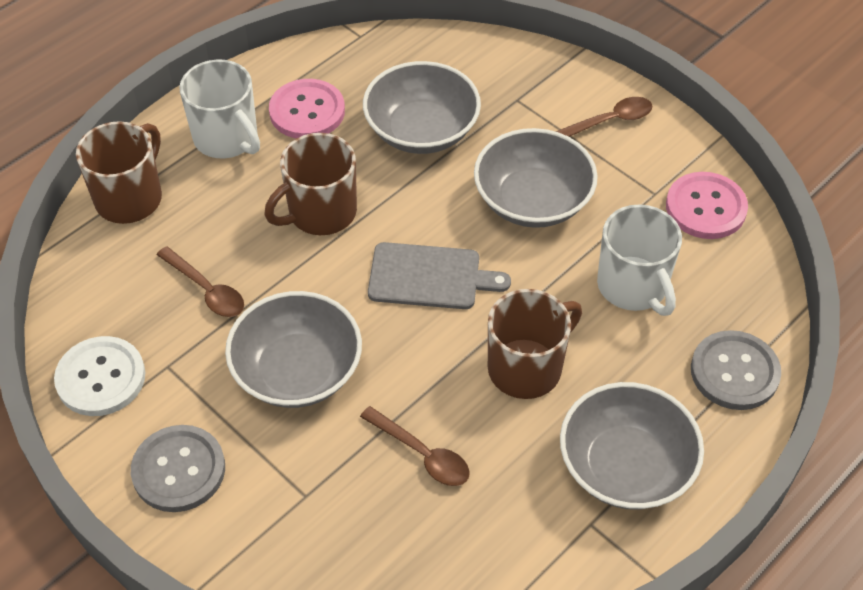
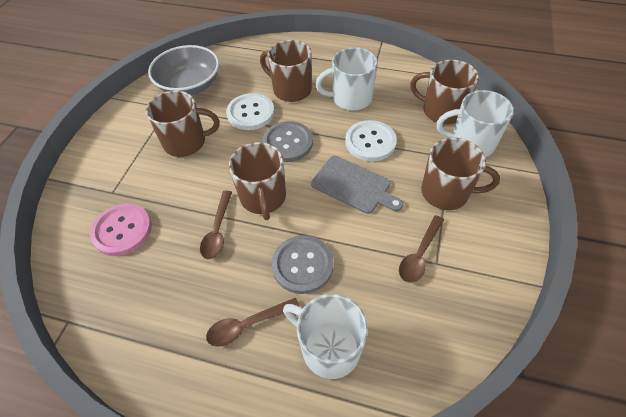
brown mug: [76,121,162,224] [264,133,357,235] [488,289,582,399] = 3 -> [146,91,219,157] [229,142,286,220] [260,40,312,102] [410,60,479,125] [421,138,500,210] = 5
grey bowl: [225,291,362,408] [363,61,481,154] [474,128,598,228] [560,382,704,510] = 4 -> [148,45,219,95] = 1
pink button: [269,79,345,139] [666,172,748,239] = 2 -> [90,203,152,256] = 1
white button: [54,336,145,416] = 1 -> [226,93,274,130] [345,120,397,161] = 2
white mug: [179,59,260,159] [597,204,682,316] = 2 -> [283,294,368,379] [316,47,378,111] [437,90,514,157] = 3

